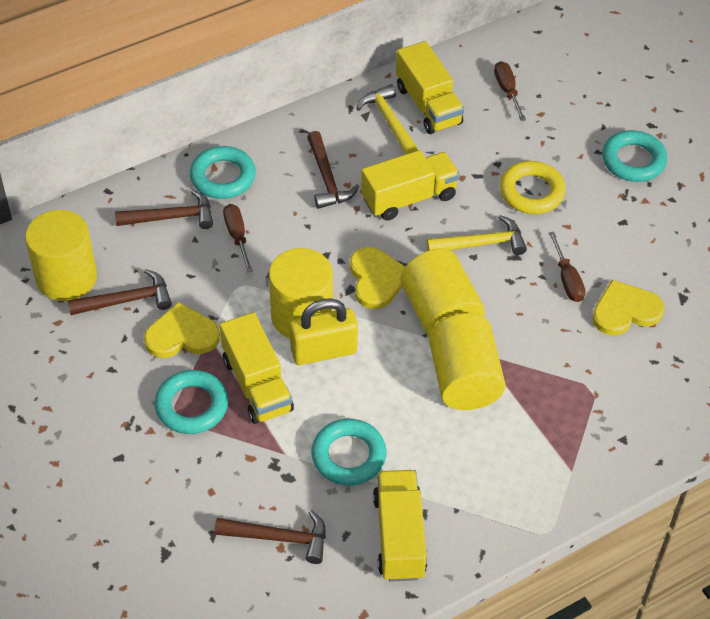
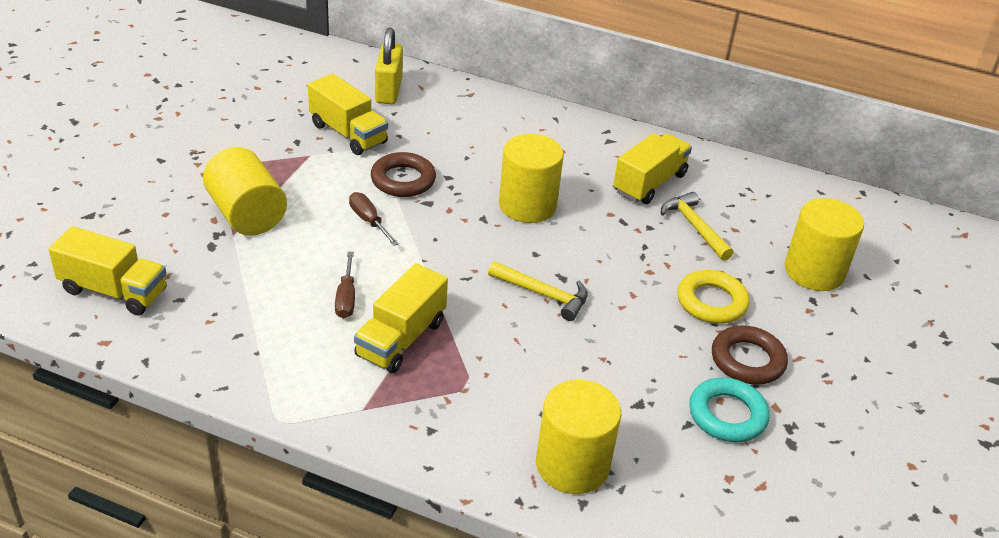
brown hammer: [68,269,172,315] [115,190,213,229] [214,510,326,564] [307,131,359,209] = 4 -> none = 0
brown ring: none = 0 -> [371,152,436,197] [712,326,788,385] = 2
brown screwdriver: [223,204,253,272] [494,61,526,121] [549,232,585,302] = 3 -> [335,252,355,319] [349,192,399,246] = 2
turquoise ring: [155,370,228,434] [190,146,256,199] [311,419,387,486] [602,130,667,182] = 4 -> [689,378,770,442] = 1
yellow heart: [144,302,220,358] [350,247,405,309] [592,280,665,336] = 3 -> none = 0

